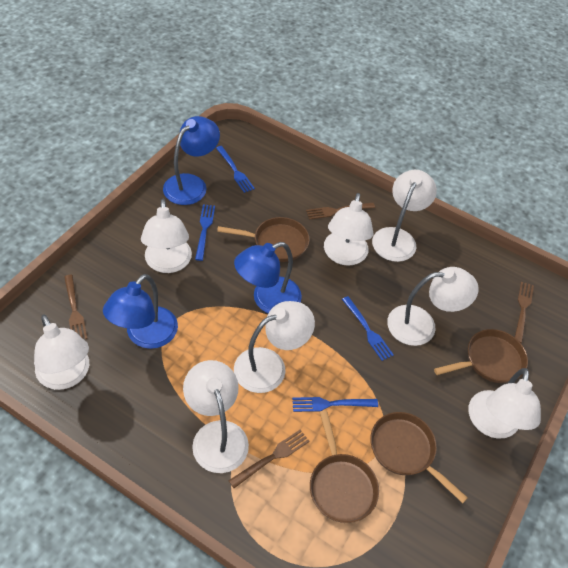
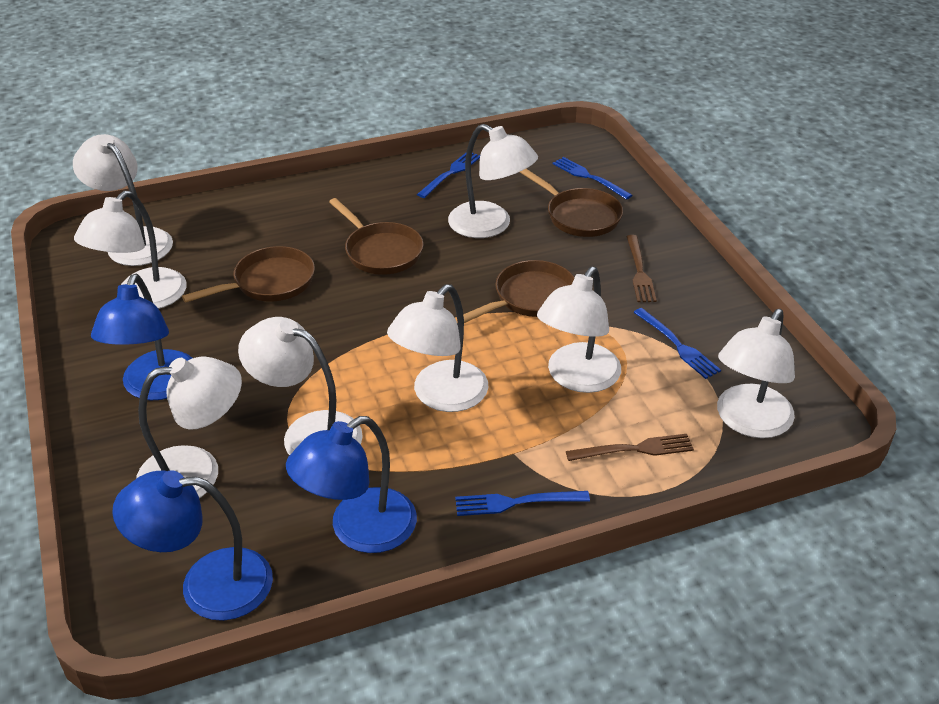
brown fork: [64,275,87,339] [229,430,309,488] [306,203,375,220] [515,282,534,343] = 4 -> [566,434,694,461] [626,235,657,302] = 2

